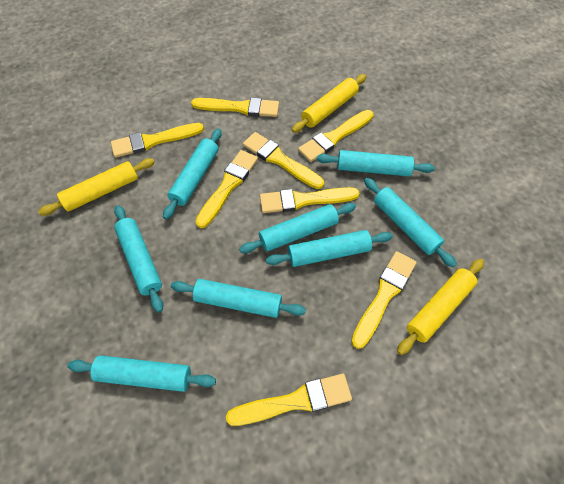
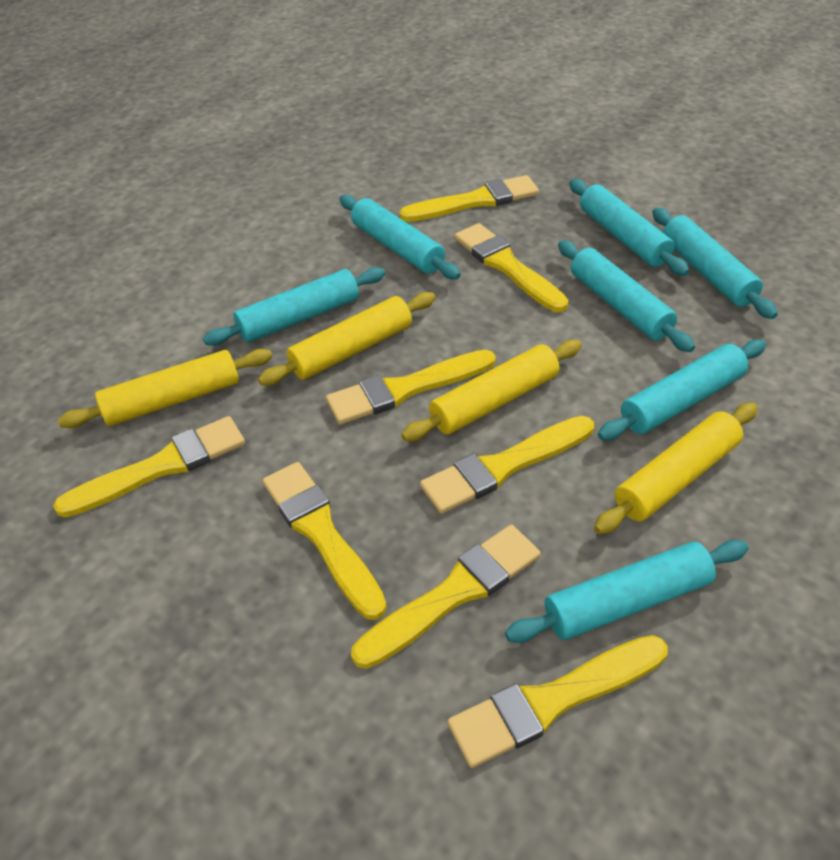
turquoise rolling pin: [67,355,216,392] [114,205,163,313] [163,128,222,220] [171,279,306,318] [239,203,356,253] [266,230,393,267] [317,150,435,176] [364,178,457,267] = 8 -> [203,267,385,346] [340,195,461,279] [505,540,749,643] [558,240,695,352] [569,179,689,276] [598,339,766,441] [652,208,778,319] = 7
yellow rolling pin: [38,158,155,216] [292,74,366,133] [397,259,484,355] = 3 -> [58,349,272,428] [258,292,435,386] [401,340,582,441] [594,403,758,534] = 4

